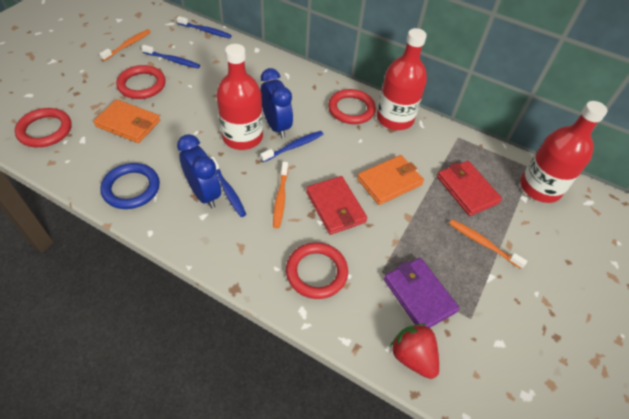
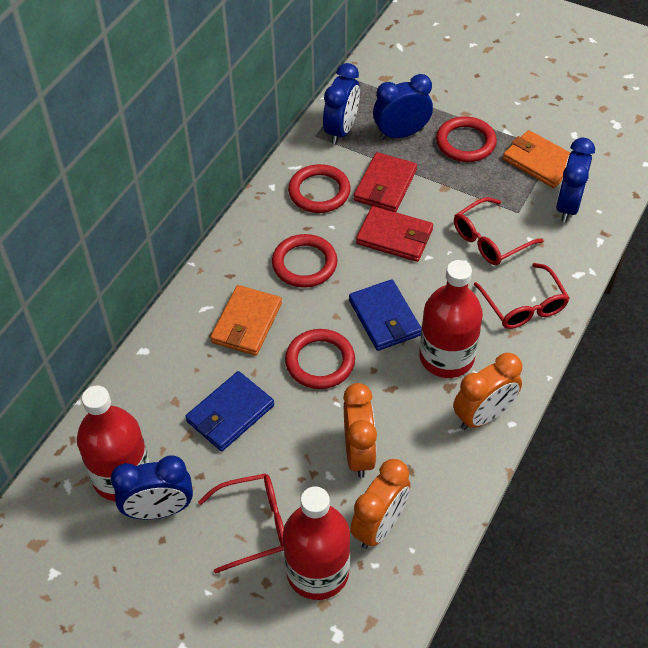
blue clock: [177,134,221,208] [260,68,293,138] = 2 -> [111,455,193,520] [323,63,360,144] [373,74,433,140] [556,138,595,222] = 4
blue ring: [100,163,160,209] = 1 -> none = 0
blue toothbrush: [141,45,200,68] [177,16,232,38] [211,157,246,217] [260,131,324,162] = 4 -> none = 0
blue wallet: none = 0 -> [185,371,274,451] [349,279,421,351] = 2
orange clock: none = 0 -> [343,383,377,478] [350,459,410,549] [453,353,522,430] = 3
orange toothbrush: [99,29,151,61] [273,162,288,228] [449,219,527,269] = 3 -> none = 0
purple wallet: [384,258,460,328] = 1 -> none = 0
red glasses: none = 0 -> [198,473,284,574] [454,197,543,265] [474,263,570,329] = 3
red strawberry: [390,324,439,379] = 1 -> none = 0

